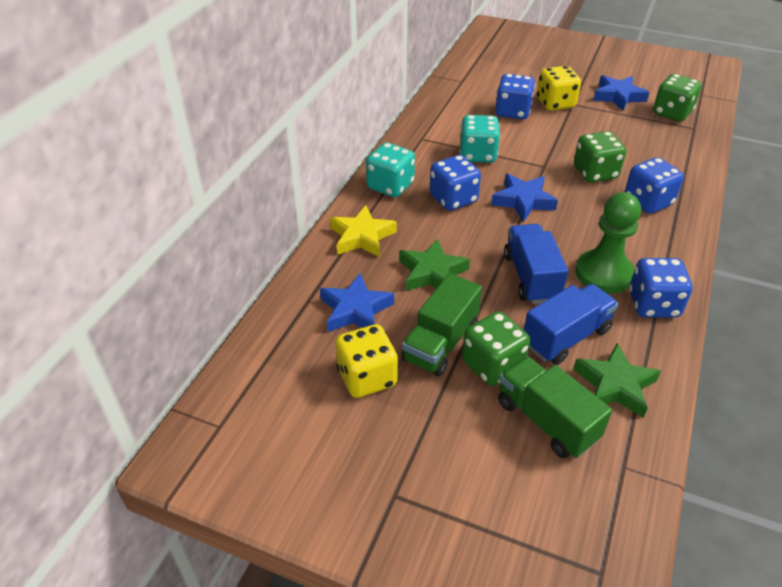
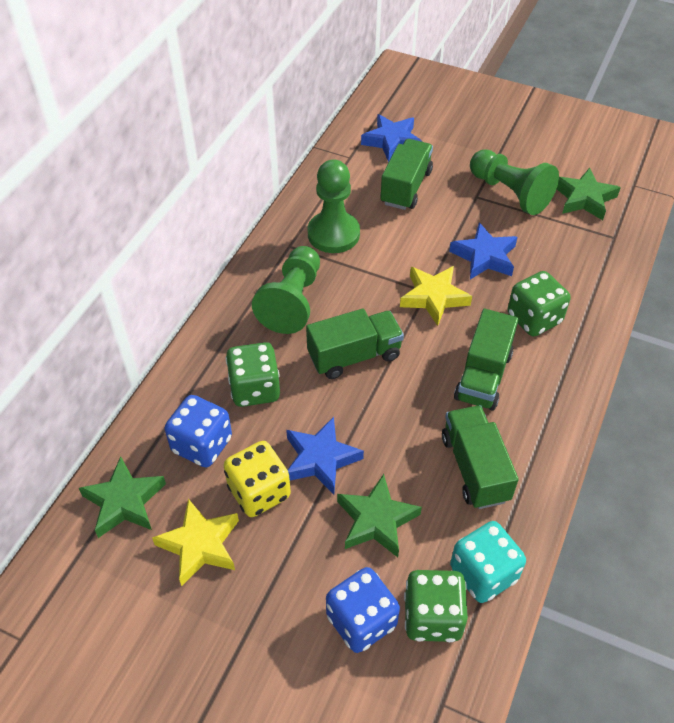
blue dice: [430,155,481,211] [495,74,535,120] [625,157,684,214] [629,258,693,318] = 4 -> [165,395,232,468] [326,567,400,653] = 2
blue truck: [504,224,568,304] [524,284,618,365] = 2 -> none = 0
green pawn: [575,192,641,294] = 1 -> [252,246,320,334] [307,159,360,253] [470,149,559,215] = 3
green star: [399,239,470,291] [573,343,661,418] = 2 -> [79,456,166,538] [337,474,422,557] [557,168,621,220] = 3
green truck: [401,273,482,377] [498,356,612,458] = 2 -> [306,309,404,379] [380,139,433,210] [442,405,519,509] [454,309,519,411] = 4
turquoise dice: [366,143,415,197] [460,115,500,163] = 2 -> [450,521,526,603] = 1
yellow dice: [335,324,398,398] [537,66,581,111] = 2 -> [223,441,291,517] = 1
yellow star: [330,205,397,257] = 1 -> [152,499,239,586] [400,266,472,326] = 2

